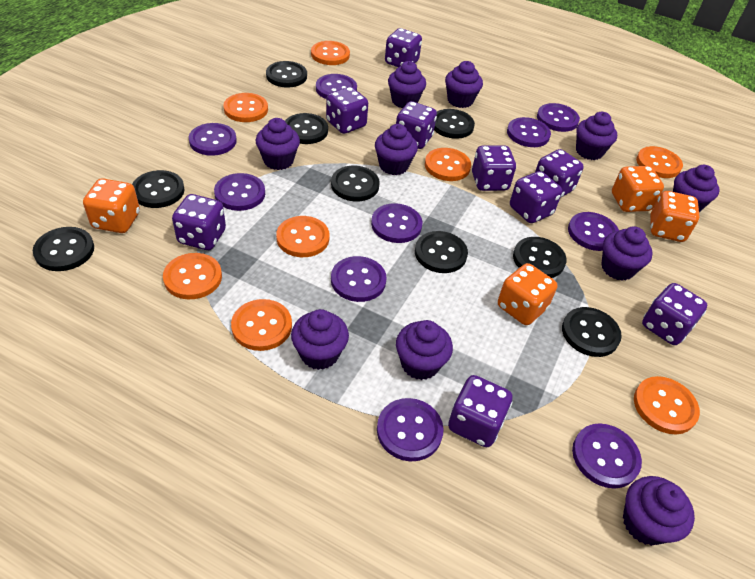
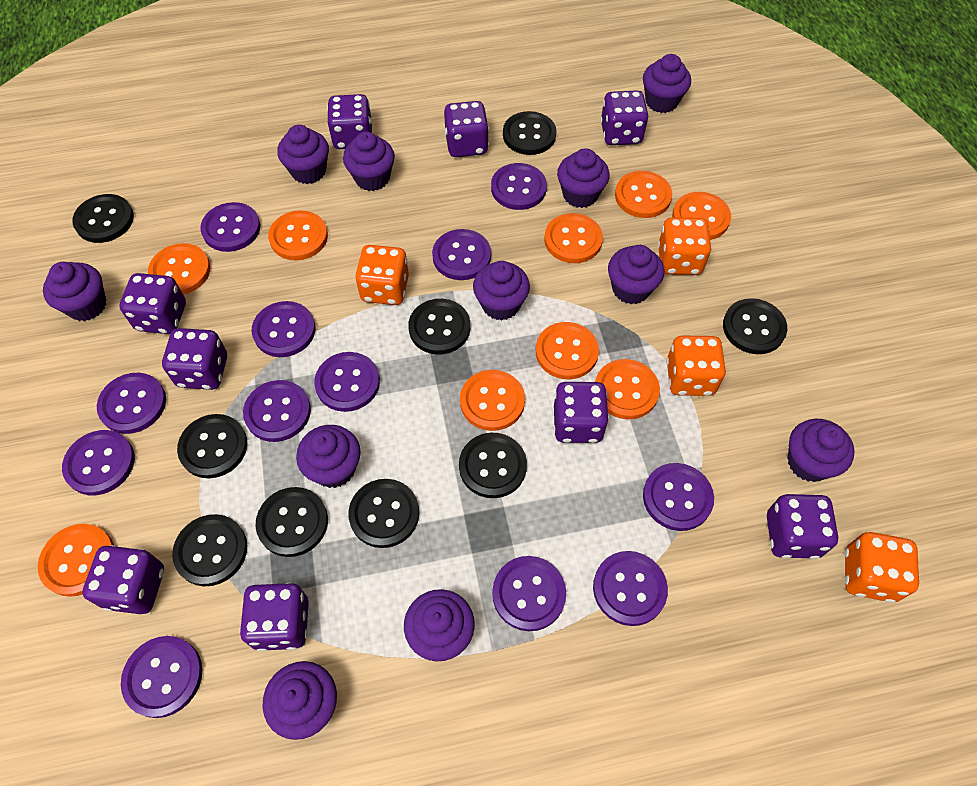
orange button: [163,253,222,299] [223,93,268,122] [231,299,292,351] [276,216,329,257] [311,41,350,65] [425,148,471,181] [634,376,700,435] [636,146,683,178] = 8 -> [38,524,115,597] [148,243,211,295] [268,210,328,260] [460,370,525,431] [536,322,599,379] [544,213,603,263] [595,359,660,419] [615,171,672,218] [672,192,731,240] = 9
purple button: [189,123,237,156] [214,173,265,211] [316,74,357,99] [331,256,387,302] [371,203,422,243] [377,398,444,461] [507,117,551,147] [537,103,580,132] [568,212,619,251] [572,423,642,489] = 10 -> [62,430,135,495] [97,373,166,434] [121,636,202,718] [200,202,260,252] [243,380,311,442] [252,301,315,357] [314,352,380,412] [432,229,491,280] [491,163,547,210] [492,556,566,631] [593,551,668,626] [643,463,714,531] = 12
purple cupcake: [255,118,300,170] [291,309,349,370] [375,124,418,175] [388,61,426,108] [396,320,453,380] [445,61,483,108] [576,112,617,160] [601,227,653,281] [623,476,695,546] [673,165,719,212] = 10 -> [43,262,106,321] [263,661,337,740] [277,125,329,184] [296,425,361,488] [343,132,395,191] [404,589,475,661] [473,261,530,320] [557,148,610,208] [608,245,664,304] [643,54,691,113] [787,419,854,482] = 11

